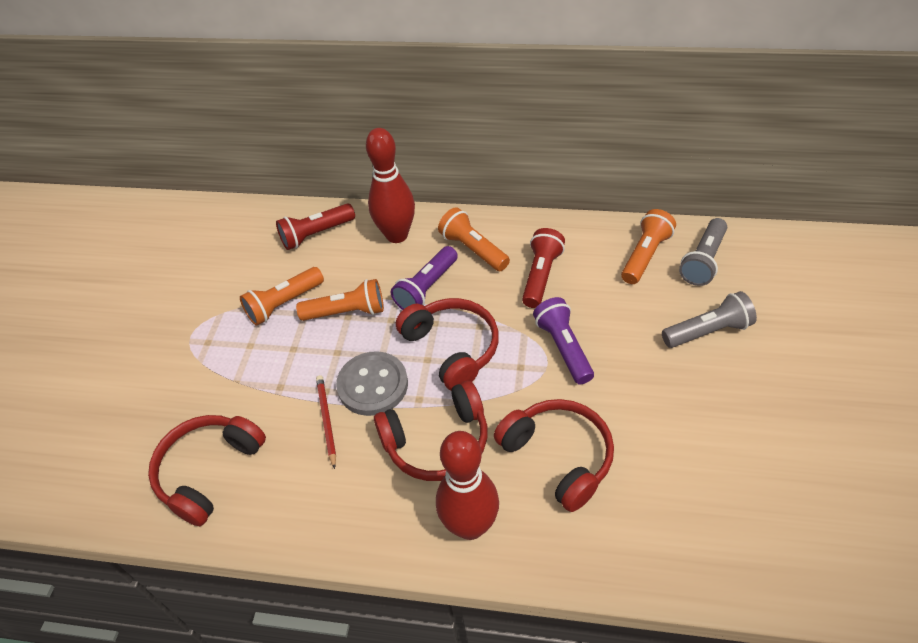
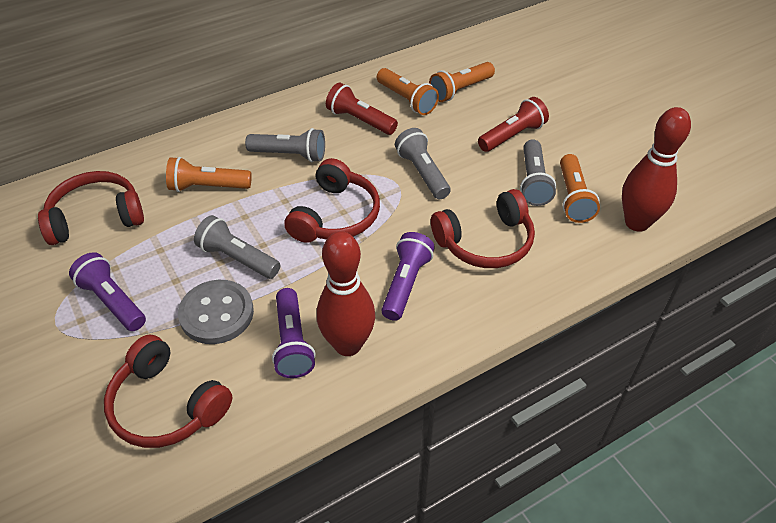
grey flashlight: [662,291,757,348] [679,218,727,286] = 2 -> [194,215,280,279] [245,128,325,162] [395,128,451,199] [520,139,556,206] = 4
purple flashlight: [391,246,458,310] [533,297,594,385] = 2 -> [69,252,146,331] [272,288,316,378] [381,232,435,321] = 3
red pencil: [316,375,336,469] = 1 -> none = 0

